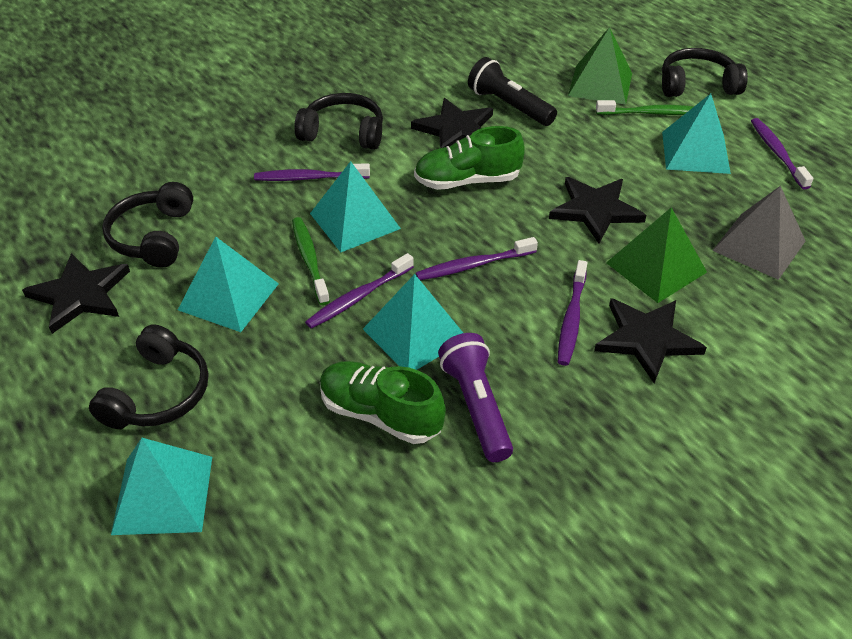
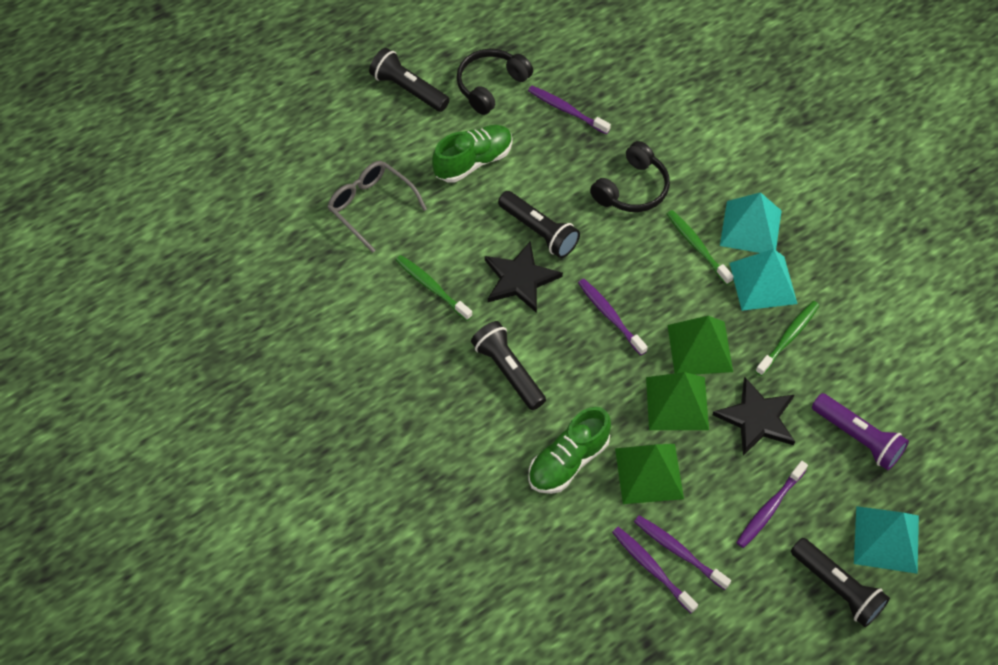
black flashlight: [468,57,557,126] = 1 -> [369,48,449,112] [471,321,546,410] [498,191,580,258] [791,538,890,627] = 4
black headphones: [89,324,208,429] [102,182,193,268] [294,93,383,150] [662,48,748,97] = 4 -> [456,49,533,115] [590,141,670,212] = 2
black star: [22,253,130,334] [411,98,493,148] [549,177,646,243] [594,298,707,383] = 4 -> [485,241,563,313] [713,377,795,456] = 2
green pyramid: [568,27,632,105] [606,207,707,303] = 2 -> [615,444,684,504] [646,372,709,430] [667,316,733,375] = 3
green toothbrush: [292,217,330,305] [596,100,694,115] = 2 -> [396,255,473,321] [667,210,734,285] [755,301,819,376] = 3
grey glasses: none = 0 -> [327,161,427,253] = 1
grey pyramid: [712,186,805,280] = 1 -> none = 0
turquoise pyramid: [111,438,212,535] [178,236,279,332] [310,161,401,252] [363,274,463,370] [662,94,731,174] = 5 -> [720,192,782,253] [730,249,797,311] [854,506,919,574] = 3

